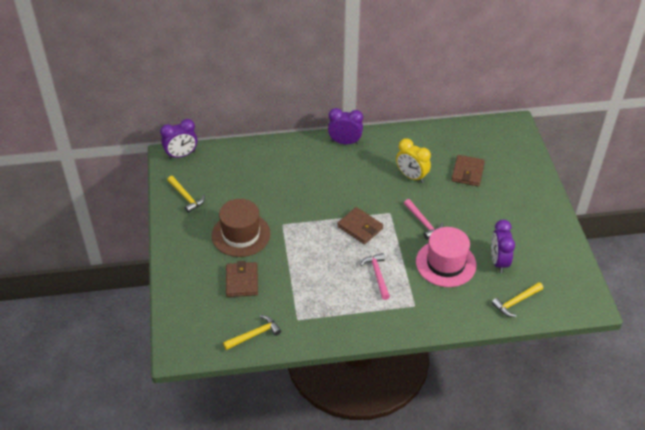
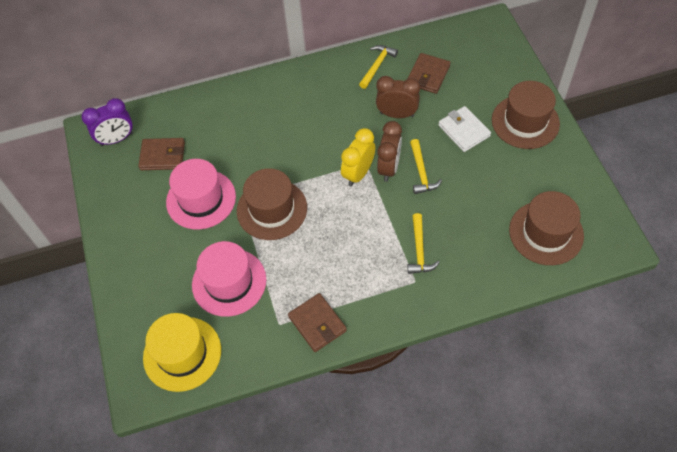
brown clock: none = 0 -> [376,76,420,118] [377,121,402,182] = 2
brown hat: [212,199,271,257] = 1 -> [237,168,307,240] [492,81,560,149] [509,191,584,265] = 3
pink hammer: [360,253,390,300] [404,199,443,239] = 2 -> none = 0
pink hat: [416,227,477,287] = 1 -> [166,159,236,230] [192,241,266,317] = 2
purple clock: [160,119,197,159] [328,108,363,144] [491,220,515,273] = 3 -> [82,98,133,146] = 1
white wallet: none = 0 -> [438,106,491,152] = 1
yellow hat: none = 0 -> [143,313,221,392] = 1

